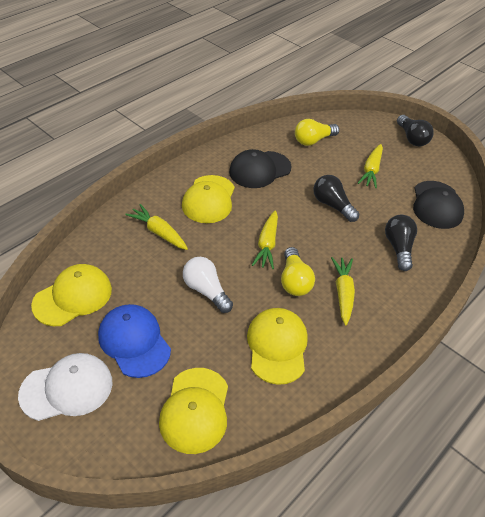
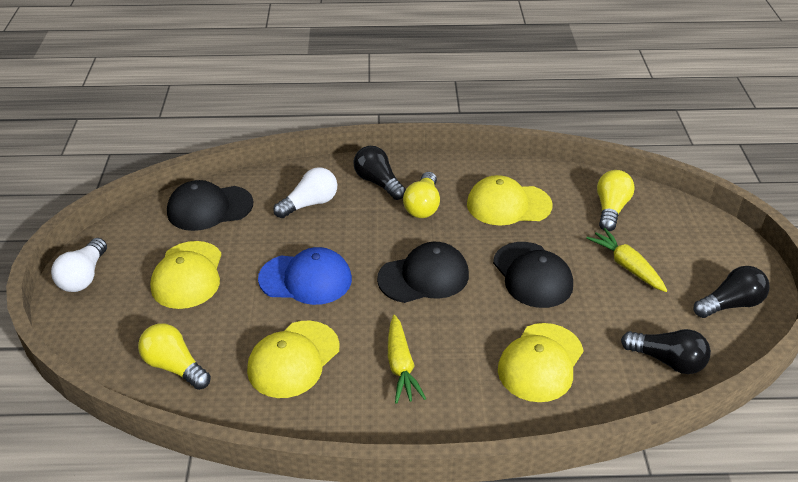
black cap: [229,149,291,188] [413,181,464,229] = 2 -> [167,180,253,231] [377,242,469,303] [493,242,573,308] = 3
white cap: [18,353,112,421] = 1 -> none = 0
white light bulb: [183,257,233,313] = 1 -> [51,238,107,292] [273,167,337,218] = 2
yellow carrot: [125,204,188,250] [252,210,278,269] [331,257,355,326] [358,144,383,188] = 4 -> [388,315,426,404] [586,228,667,292] = 2
yellow light bulb: [281,247,315,296] [295,119,339,146] = 2 -> [138,323,211,390] [403,172,440,218] [597,170,635,231] = 3

